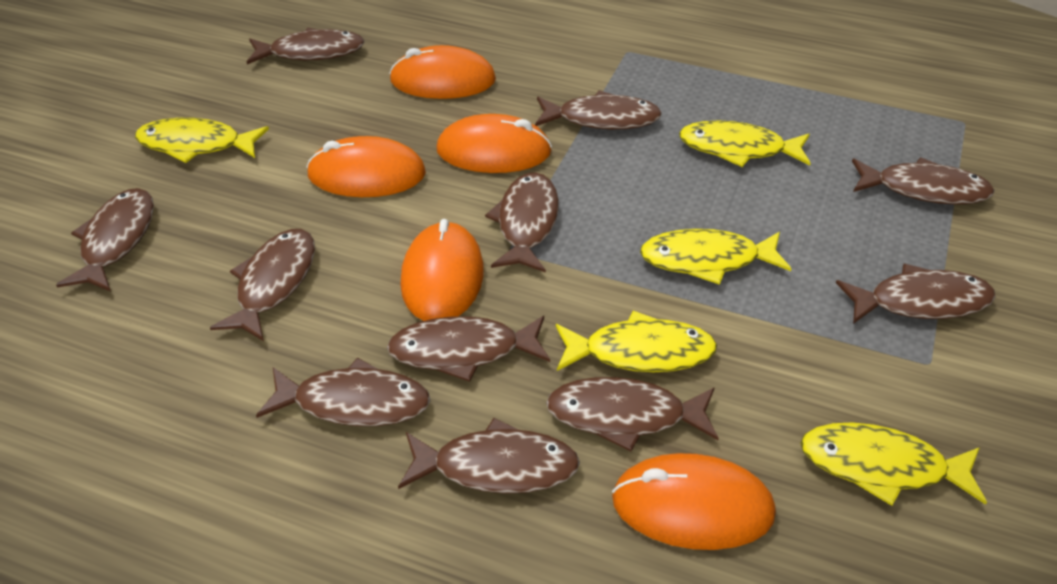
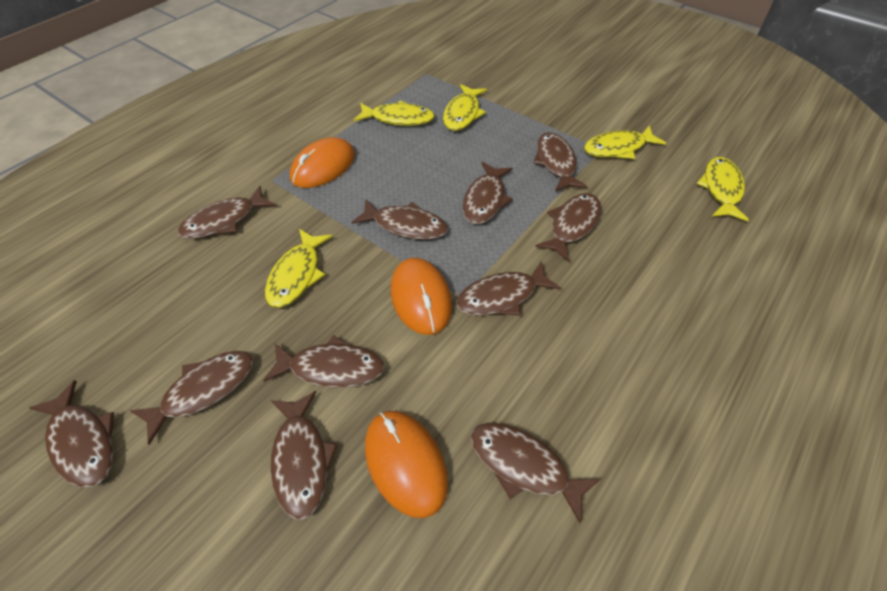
orange mouse: [306,136,426,197] [389,45,496,99] [400,219,484,321] [436,114,552,173] [612,453,776,550] = 5 -> [290,137,355,188] [365,411,448,518] [391,258,452,335] = 3

